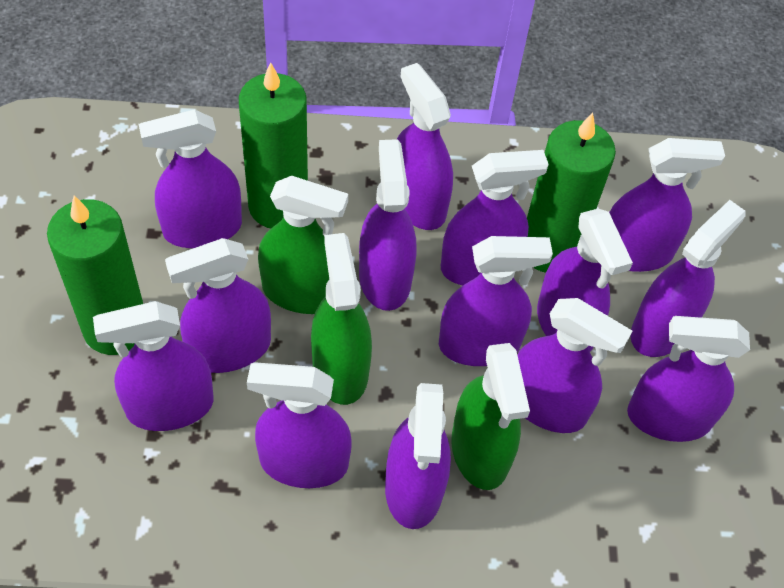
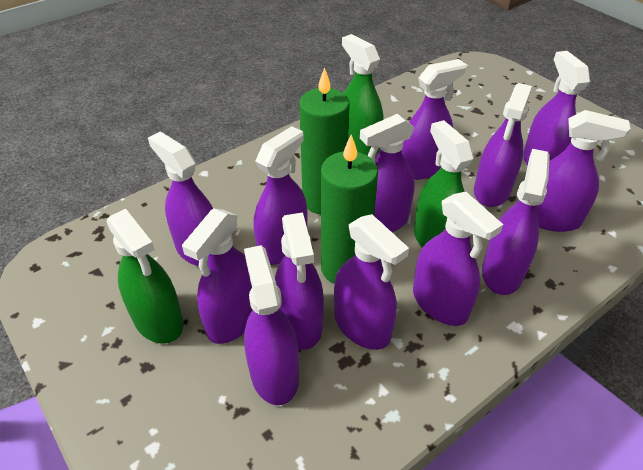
green candle: [47,196,143,355] [239,62,308,228] [527,112,616,273] = 3 -> [299,67,350,214] [321,135,378,284] = 2
purple spray bottle: [93,301,214,431] [139,110,242,248] [165,238,271,373] [247,362,352,488] [359,139,416,311] [385,383,451,529] [397,63,453,230] [439,236,553,366] [441,150,549,285] [517,298,632,433] [537,209,633,352] [609,138,725,272] [627,316,750,442] [630,200,745,357] = 14 -> [148,132,213,266] [182,208,252,344] [244,245,299,405] [254,126,307,265] [275,212,324,350] [334,214,409,350] [360,114,415,233] [401,59,467,180] [413,192,503,326] [474,83,532,207] [482,149,550,295] [523,51,590,166] [537,110,630,232] = 13

